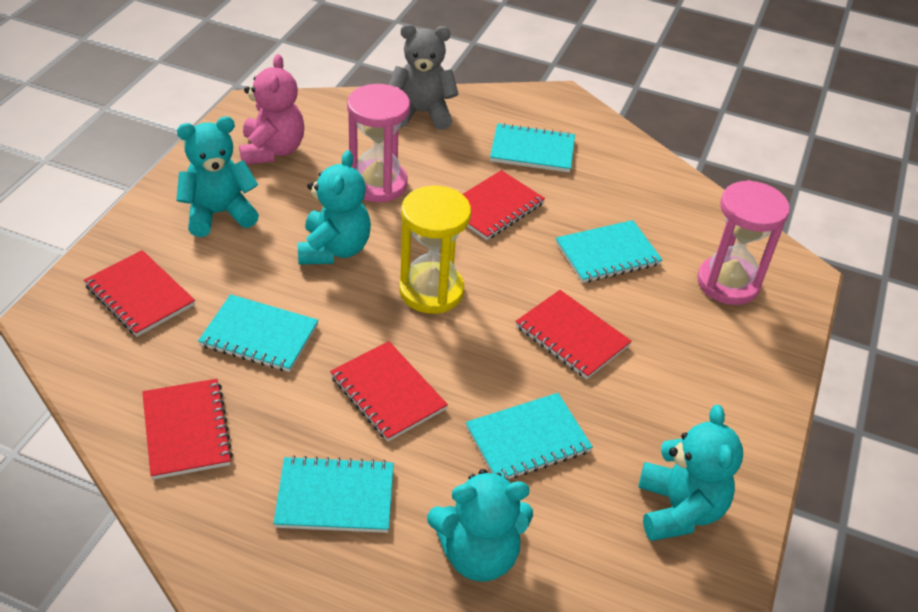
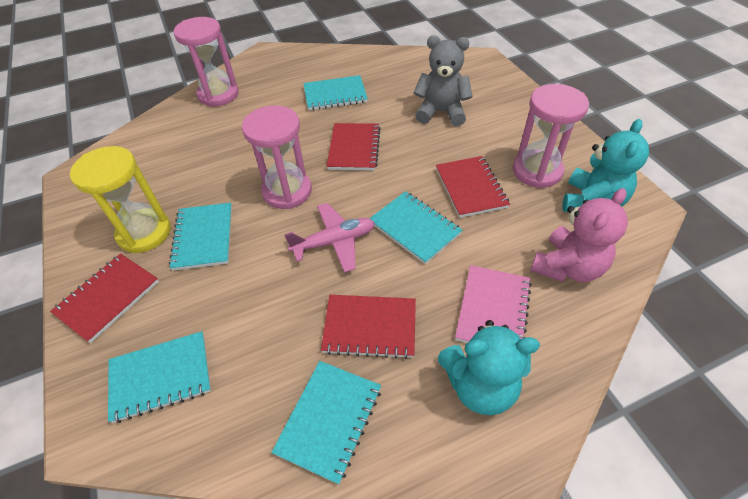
pink hourglass: [347,84,410,202] [697,180,790,305] = 2 -> [174,17,239,107] [242,105,312,209] [513,84,589,188] = 3
pink notebook: none = 0 -> [455,265,532,343] = 1
pink plane: none = 0 -> [284,203,375,273] = 1
red notebook: [84,250,195,337] [142,379,233,480] [330,341,448,442] [463,170,545,240] [515,290,632,379] = 5 -> [50,254,159,343] [321,295,416,359] [327,123,381,171] [436,156,510,218] = 4
turquoise teddy bear: [176,116,259,237] [297,150,371,265] [427,469,533,582] [638,405,743,541] = 4 -> [438,320,540,415] [562,119,649,212] = 2

